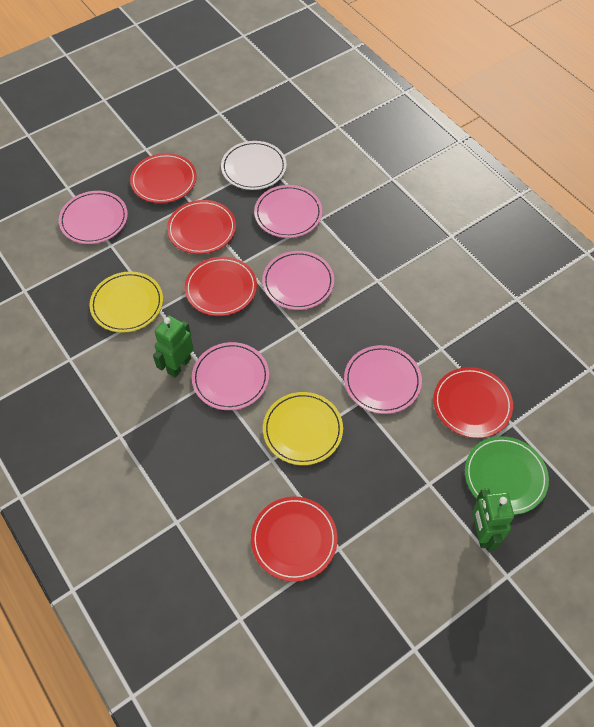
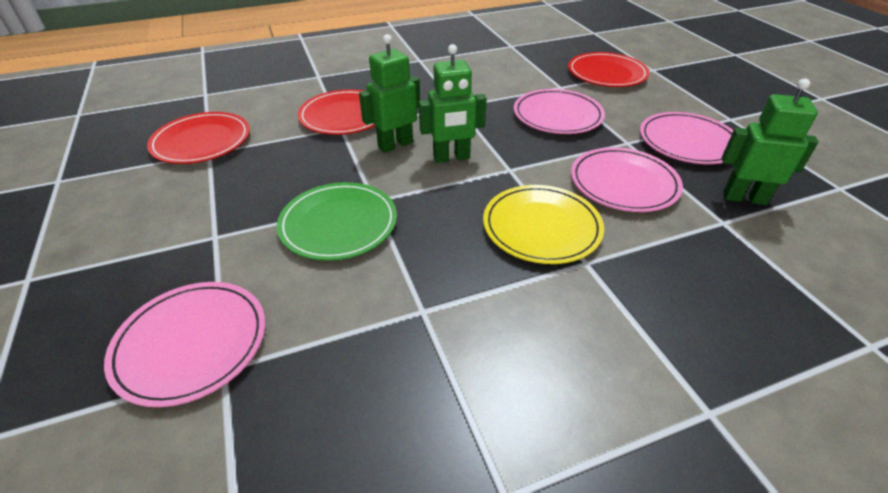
green robot: [153,316,194,378] [472,489,514,551] = 2 -> [359,34,420,153] [419,44,487,163] [722,79,818,205] = 3
pink plate: [59,191,128,244] [192,342,269,410] [254,185,322,238] [262,251,334,310] [344,345,422,414] = 5 -> [104,282,265,407] [514,89,605,134] [571,147,683,212] [640,112,734,164] = 4
red plate: [130,153,197,203] [167,200,236,254] [185,257,257,316] [251,497,337,582] [433,367,513,438] = 5 -> [147,112,250,164] [298,89,376,135] [568,52,649,87] = 3
white plate: [221,141,287,190] = 1 -> none = 0
yellow plate: [90,271,163,333] [263,392,343,465] = 2 -> [483,185,604,264] = 1

